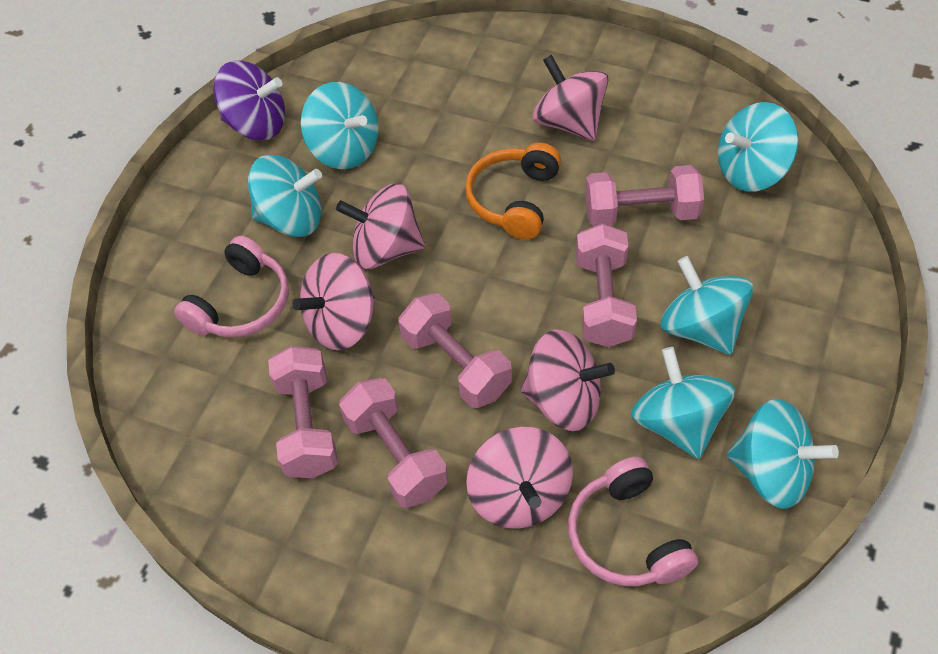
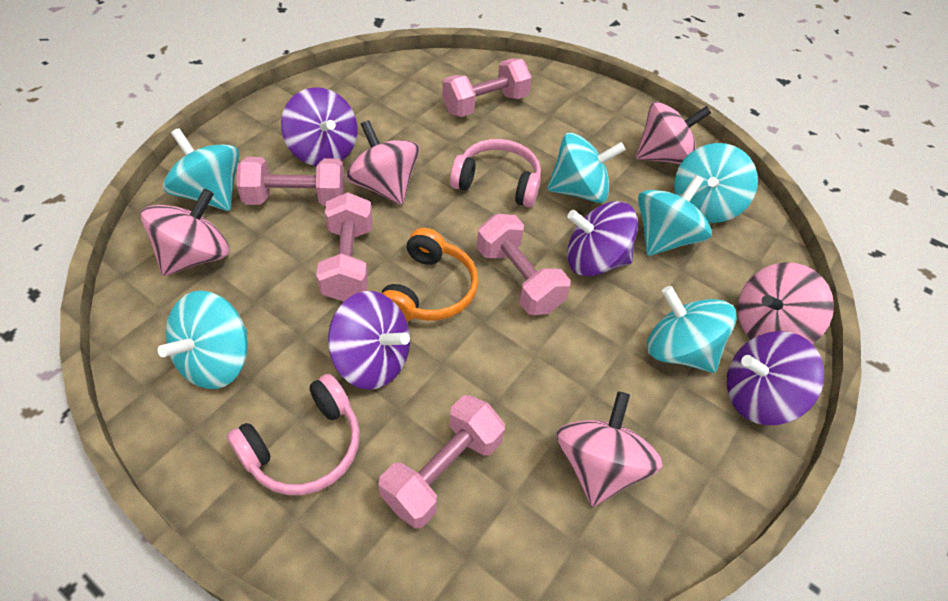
purple spinning top: [214,61,285,140] = 1 -> [281,87,358,166] [328,291,410,390] [567,201,638,276] [727,331,824,425] = 4

